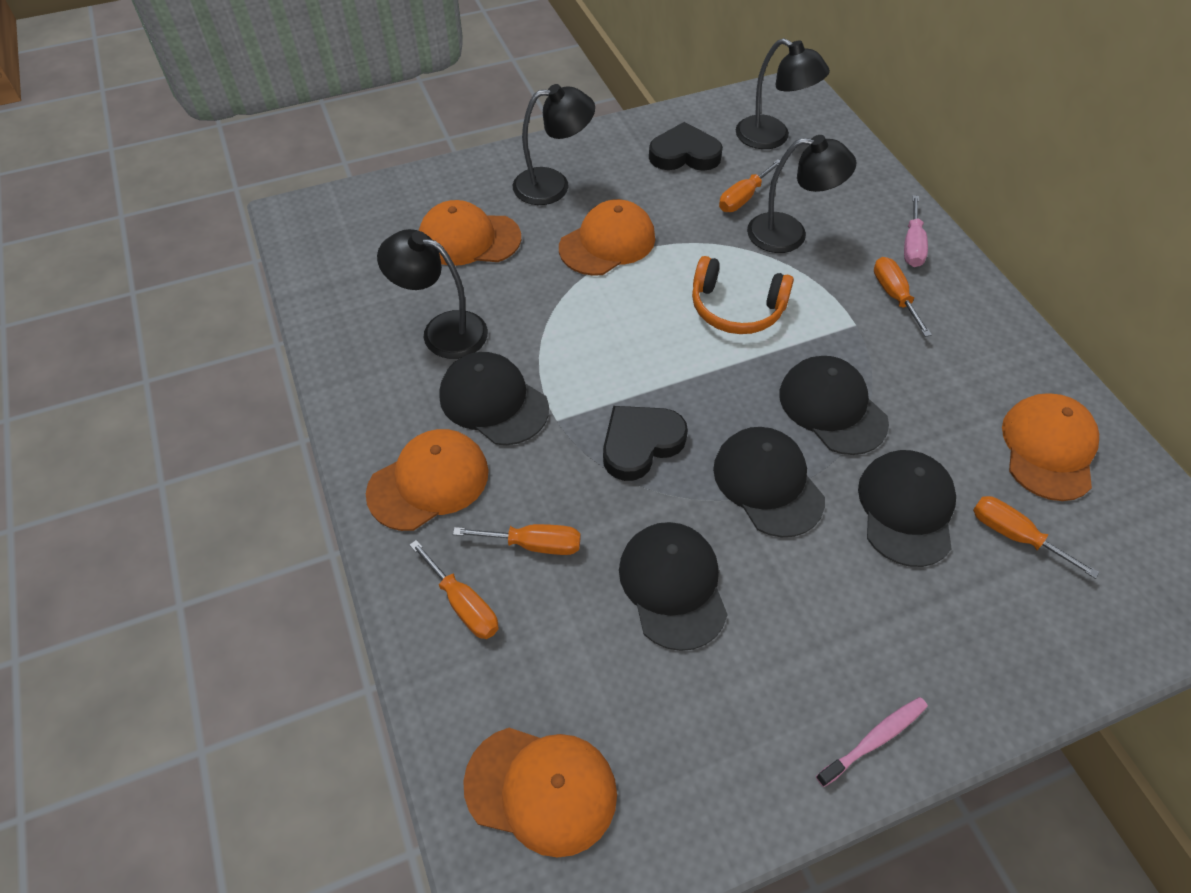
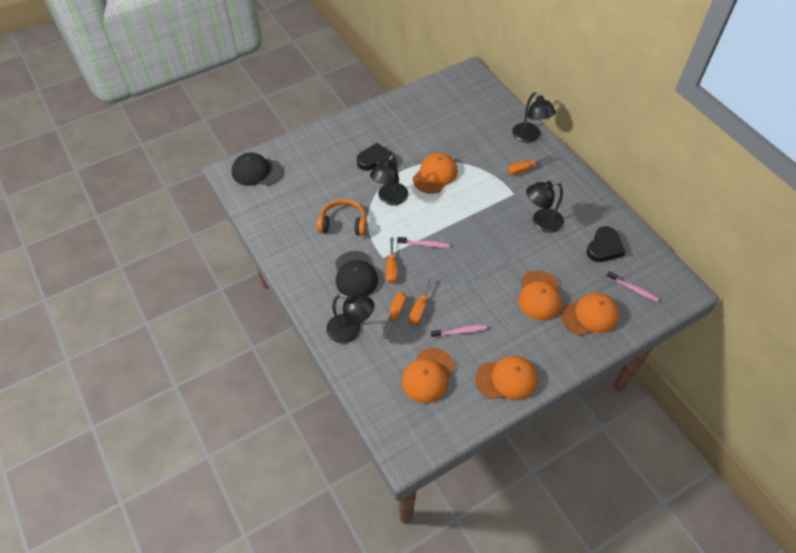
black cap: [439,352,549,445] [619,522,728,651] [713,427,825,537] [779,356,889,455] [858,450,956,567] = 5 -> [232,153,283,186] [335,251,378,296] = 2
orange screwdriver: [409,540,499,639] [453,524,581,555] [719,159,780,212] [874,257,932,337] [973,496,1100,579] = 5 -> [381,292,406,341] [386,237,397,284] [409,278,434,325] [508,155,553,175] = 4
pink screwdriver: [904,195,928,267] = 1 -> none = 0
pink toothbrush: [816,697,928,787] = 1 -> [397,237,450,248] [431,325,487,338] [606,271,659,301] = 3

